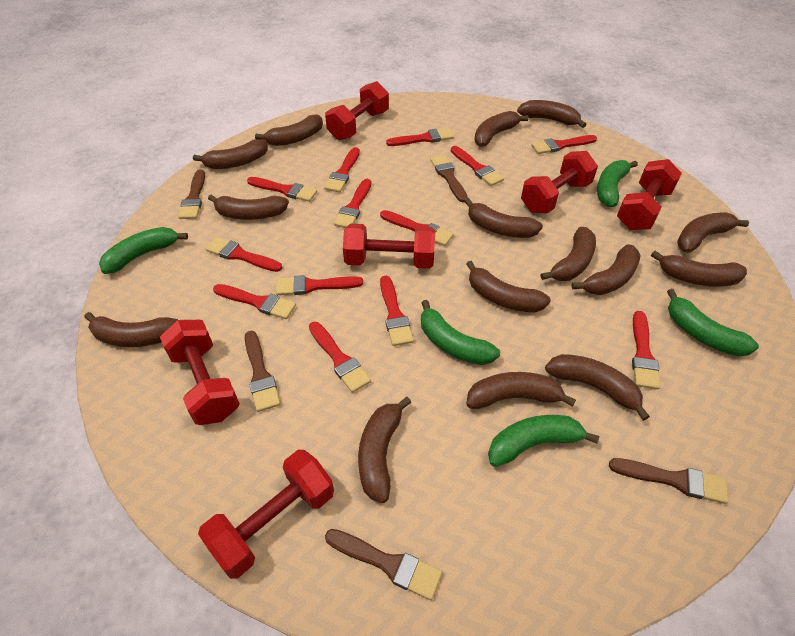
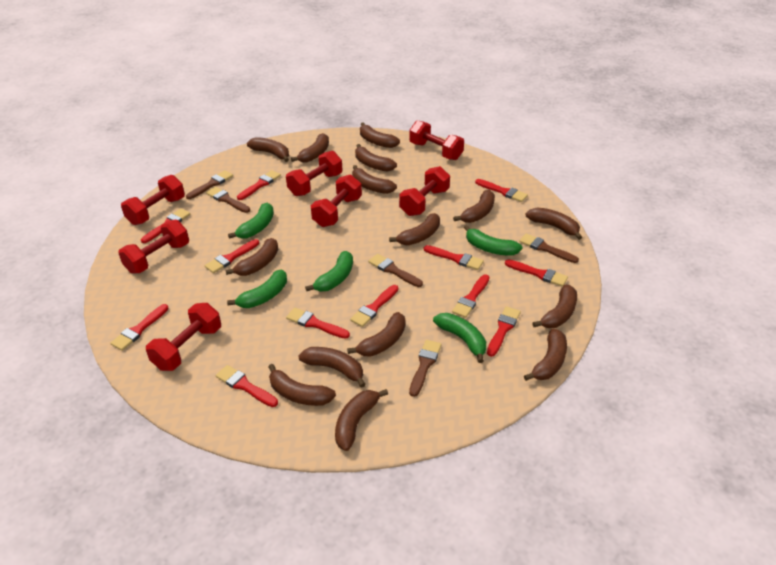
red brush: [206,237,282,272] [213,284,296,319] [247,177,317,202] [276,275,363,295] [309,322,371,393] [324,147,360,192] [334,179,371,228] [380,210,454,246] [380,276,414,346] [386,128,454,146] [451,146,504,186] [531,135,597,154] [632,311,660,389] = 13 -> [110,304,169,351] [141,209,190,243] [205,239,259,273] [216,365,278,407] [237,170,281,200] [286,308,350,339] [350,285,398,327] [424,245,484,270] [452,274,489,318] [475,179,528,202] [487,306,521,357] [505,259,568,287] = 12
red dumbbell: [160,320,240,425] [198,450,334,579] [325,81,389,140] [343,224,435,269] [521,151,598,213] [617,159,682,230] = 6 -> [118,219,189,274] [121,175,185,225] [146,303,221,371] [286,151,342,196] [311,175,362,227] [399,166,450,216] [409,120,464,160] = 7

